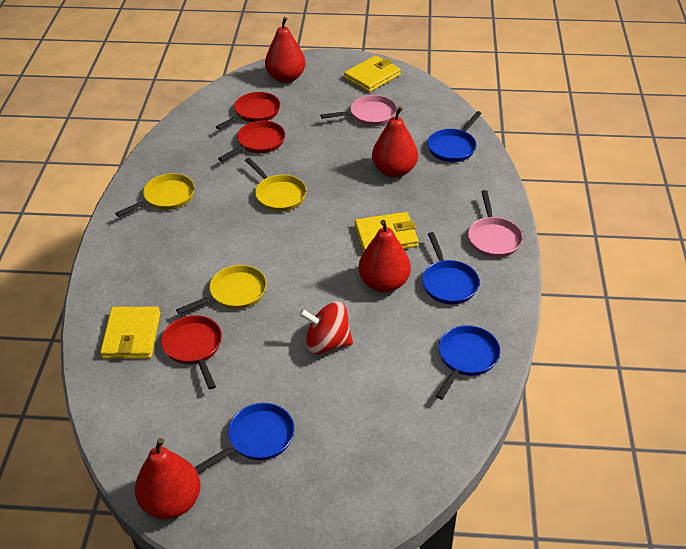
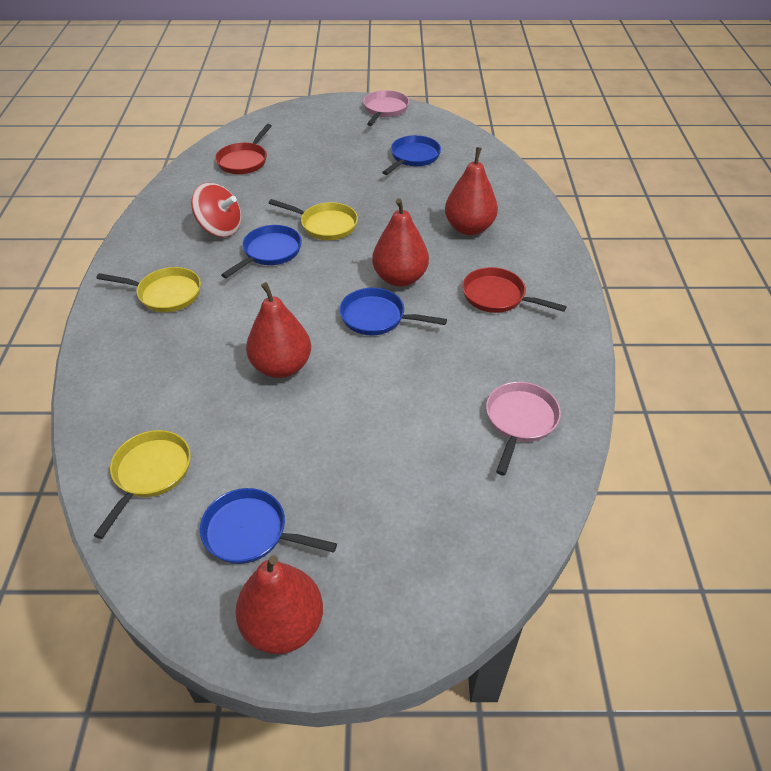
red pan: [161,315,222,390] [216,92,280,130] [218,121,285,162] = 3 -> [215,124,272,174] [462,267,567,313] = 2
yellow wallet: [100,307,160,359] [344,55,401,92] [355,212,418,253] = 3 -> none = 0

